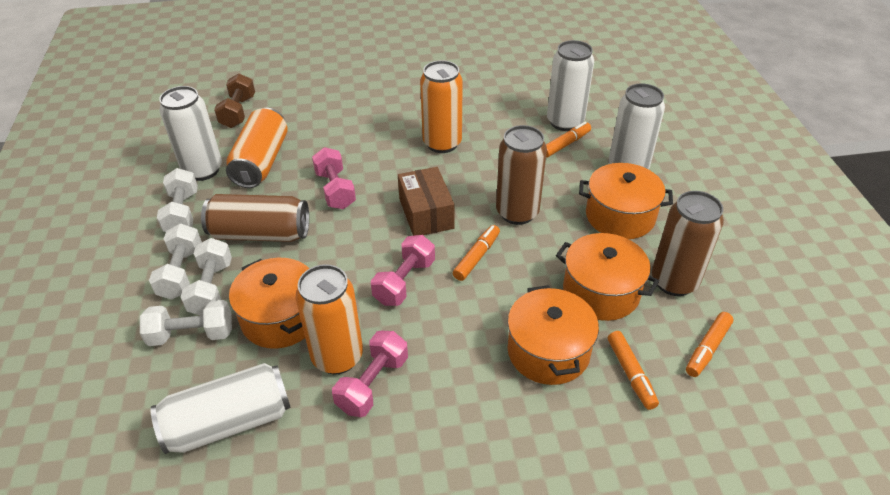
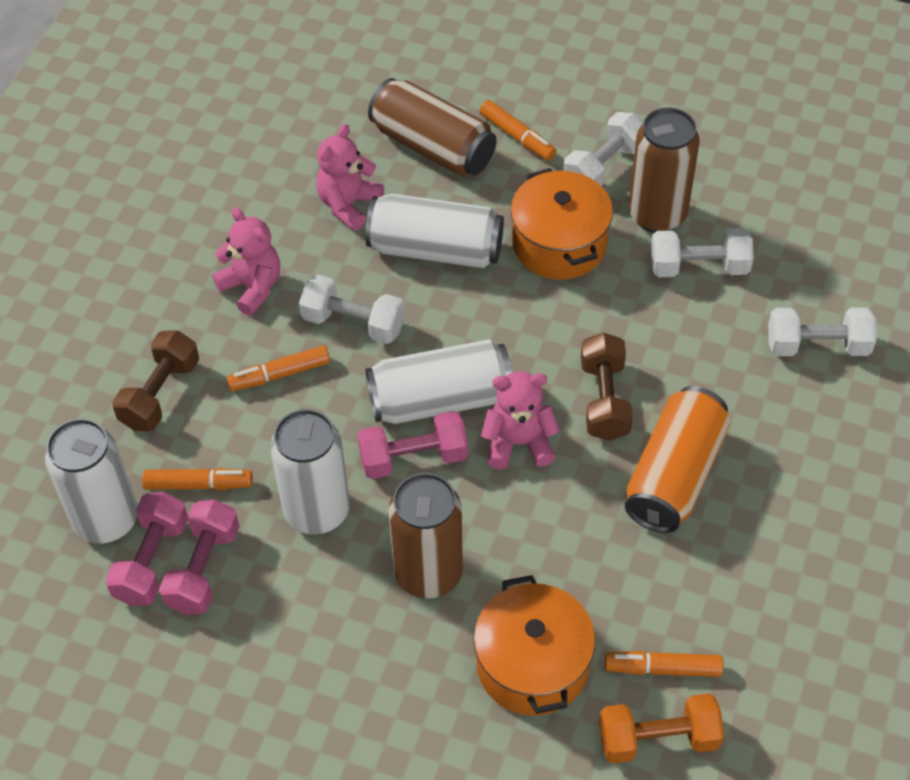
brown box: [398,167,454,236] = 1 -> none = 0
brown dumbbell: [214,73,255,128] = 1 -> [112,330,199,431] [581,333,633,441] = 2
orange can: [226,108,288,188] [295,264,363,374] [420,60,463,153] = 3 -> [625,386,730,533] = 1
orange dumbbell: none = 0 -> [599,693,724,763] = 1
orange pot: [229,258,309,349] [507,285,599,385] [556,233,659,321] [579,163,673,239] = 4 -> [473,575,595,716] [510,168,613,280] = 2
pink teddy bear: none = 0 -> [212,208,280,316] [316,124,384,231] [481,371,560,469] = 3

